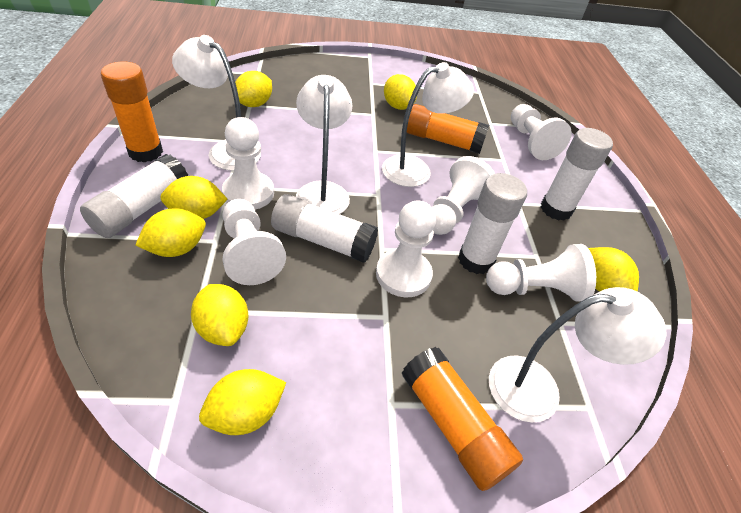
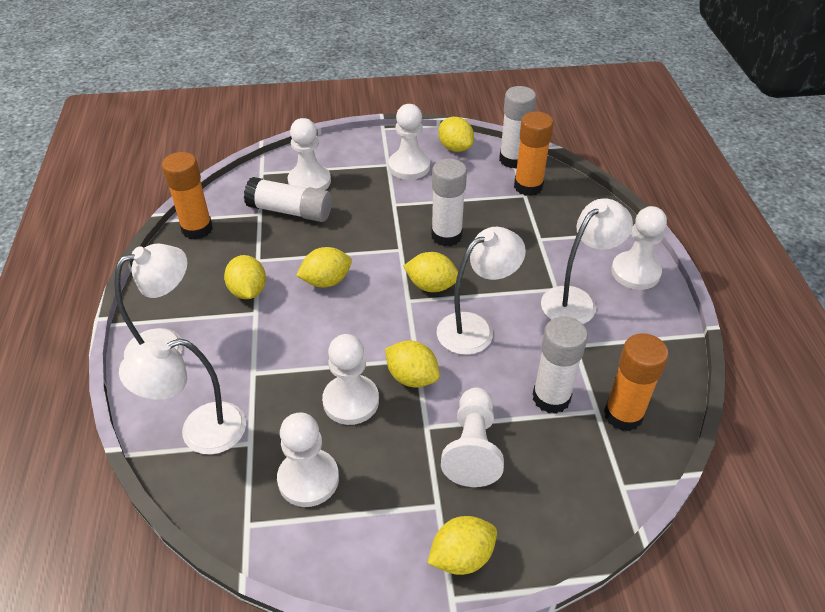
yellow lemon: [135,208,206,257] [160,176,228,219] [191,284,248,346] [199,369,286,435] [235,71,272,107] [384,74,417,110] [588,247,639,292] = 7 -> [224,255,266,299] [296,247,352,287] [385,341,440,387] [404,252,458,292] [427,516,497,575] [438,117,474,152] = 6

